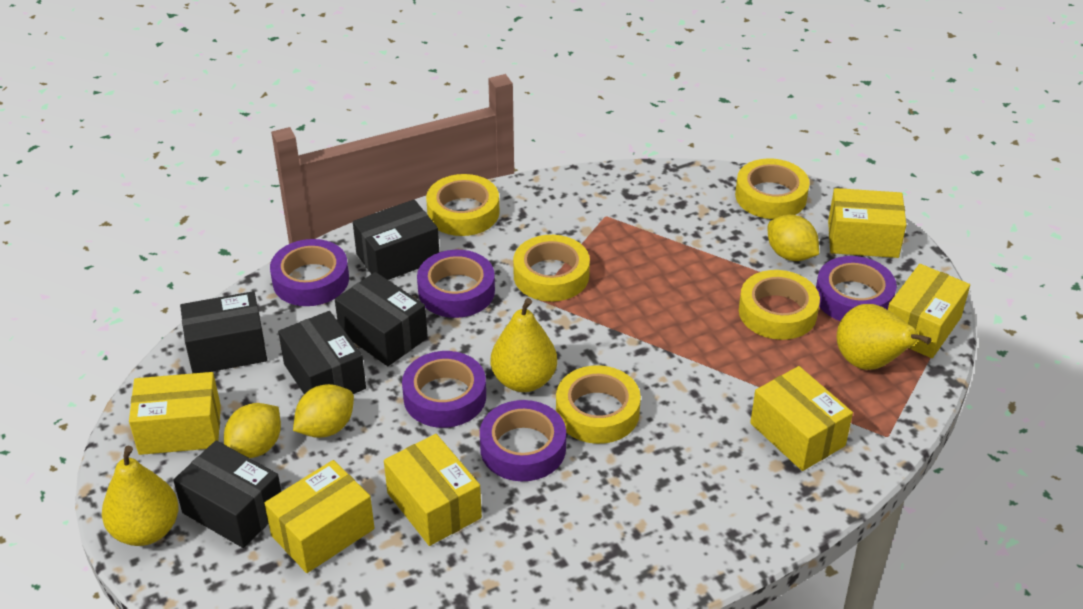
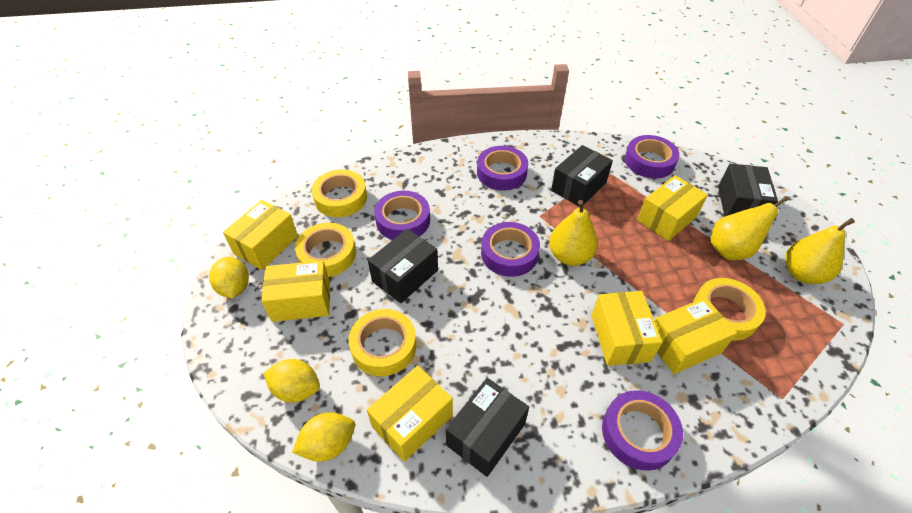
black box: [173,440,281,548] [180,291,267,373] [278,311,366,394] [335,272,428,366] [353,199,439,280] = 5 -> [368,229,438,303] [446,378,529,477] [551,145,613,207] [718,164,778,216] = 4
yellow tape: [426,174,499,236] [513,235,590,302] [556,365,641,444] [735,158,810,219] [739,270,820,340] = 5 -> [295,223,356,277] [311,169,367,217] [348,309,417,376] [693,278,766,341] = 4

